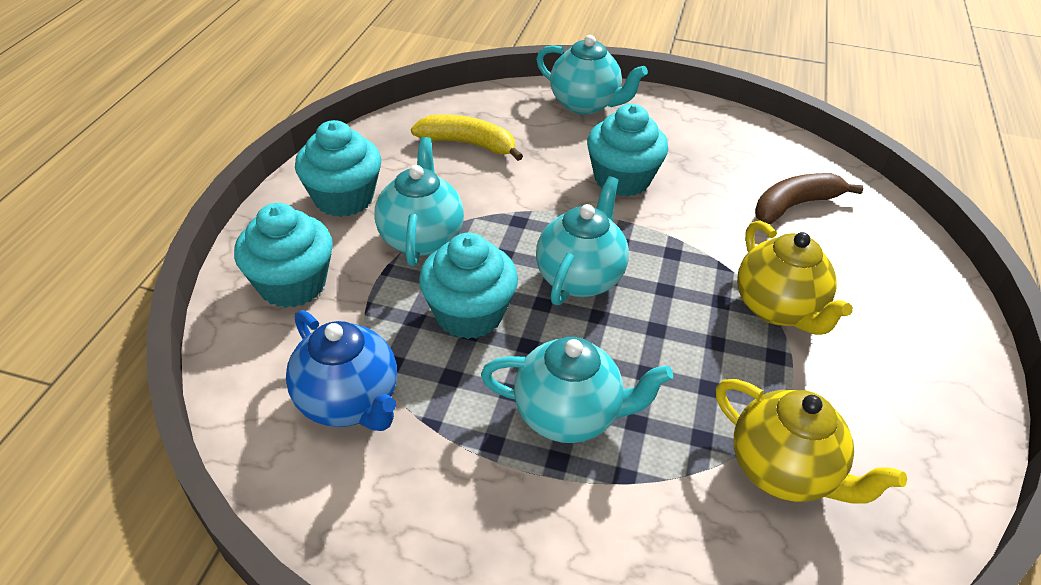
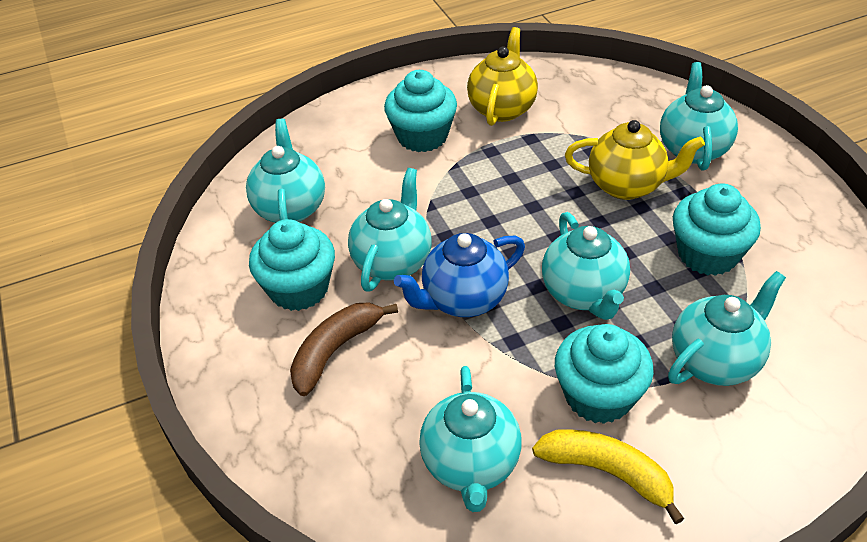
turquoise teapot: [374,137,464,266] [481,337,673,443] [536,35,648,115] [536,176,629,305] = 4 -> [246,119,325,223] [348,168,432,292] [419,366,522,512] [542,212,630,320] [660,62,738,171] [668,271,786,386] = 6

